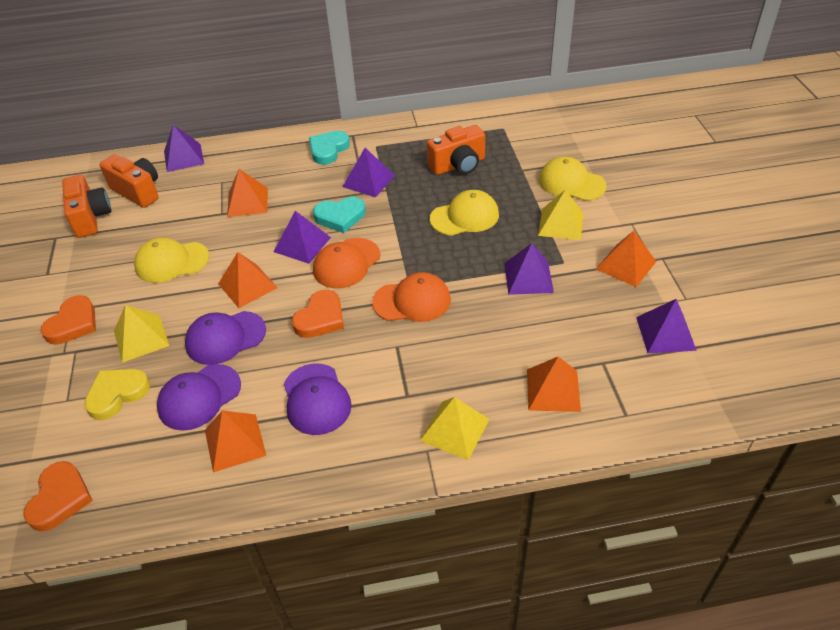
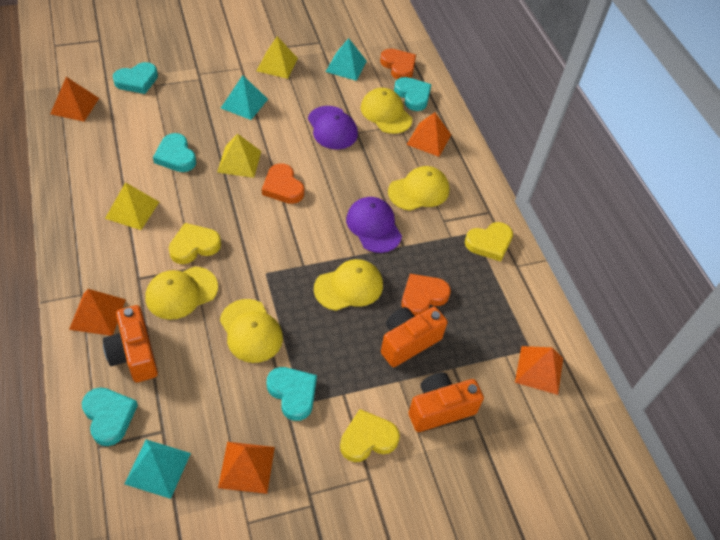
orange cap: [313,238,380,288] [372,272,451,322] = 2 -> none = 0
purple cap: [157,364,241,431] [185,311,266,365] [284,364,352,435] = 3 -> [308,106,358,149] [346,197,402,253] = 2
purple pyramid: [164,125,204,172] [274,211,331,264] [343,148,395,197] [504,243,554,295] [636,299,697,353] = 5 -> none = 0
turquoise heart: [309,131,350,165] [313,197,366,233] = 2 -> [82,387,138,446] [113,62,158,94] [153,133,196,172] [267,367,317,421] [394,77,432,111] = 5
turquoise pyramid: none = 0 -> [124,439,191,499] [221,75,268,120] [326,38,367,81] = 3
yellow cap: [134,237,209,283] [430,190,499,236] [539,157,607,201] = 3 -> [146,266,218,320] [220,299,283,363] [314,259,383,311] [361,88,412,134] [388,166,450,211] = 5
yellow heart: [84,369,150,420] = 1 -> [169,223,221,264] [340,409,400,462] [465,222,513,262] = 3

